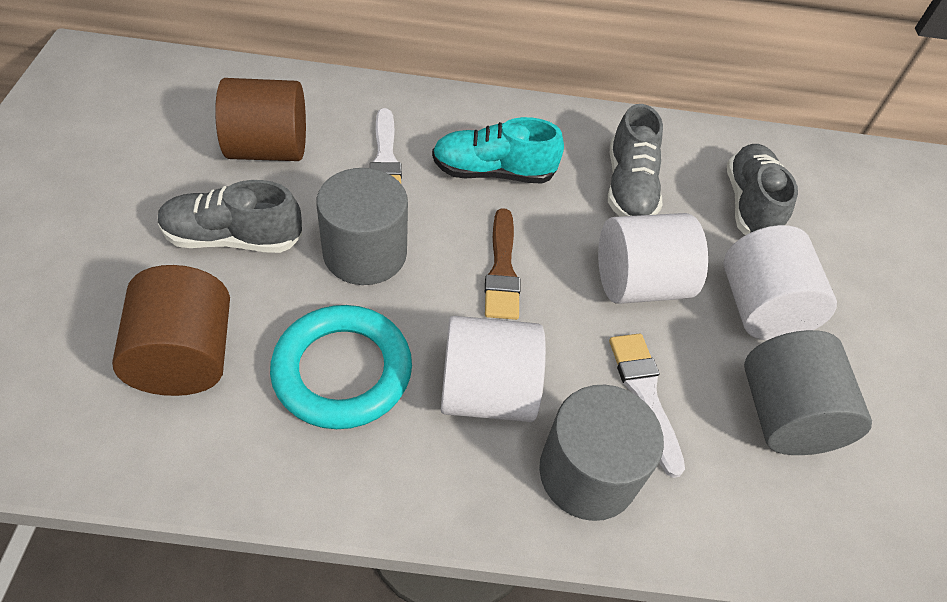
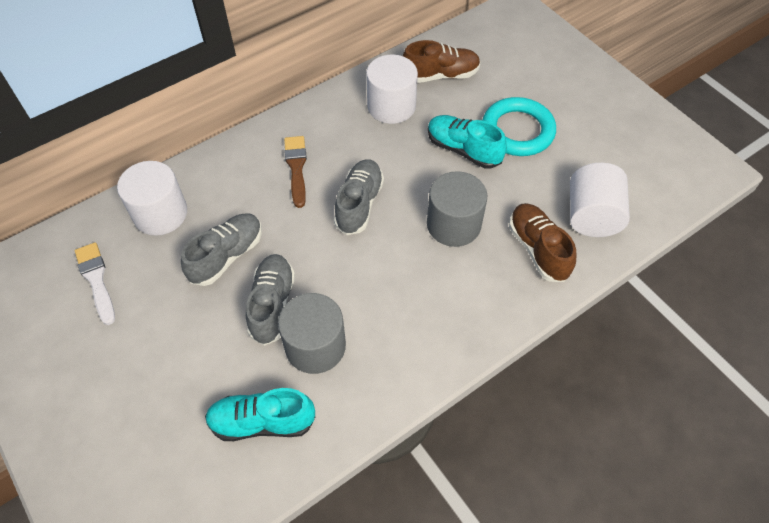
brown cylinder: [112,265,230,396] [215,78,306,161] = 2 -> none = 0
brown shoe: none = 0 -> [402,40,480,83] [509,203,576,282] = 2
grey cylinder: [316,168,408,285] [539,385,664,521] [744,330,872,455] = 3 -> [278,293,346,374] [427,171,487,247] = 2
turquoise shoe: [432,117,564,184] = 1 -> [205,388,315,441] [428,115,507,169] = 2
white brush: [370,108,402,183] [609,333,685,478] = 2 -> [75,242,115,325] = 1

